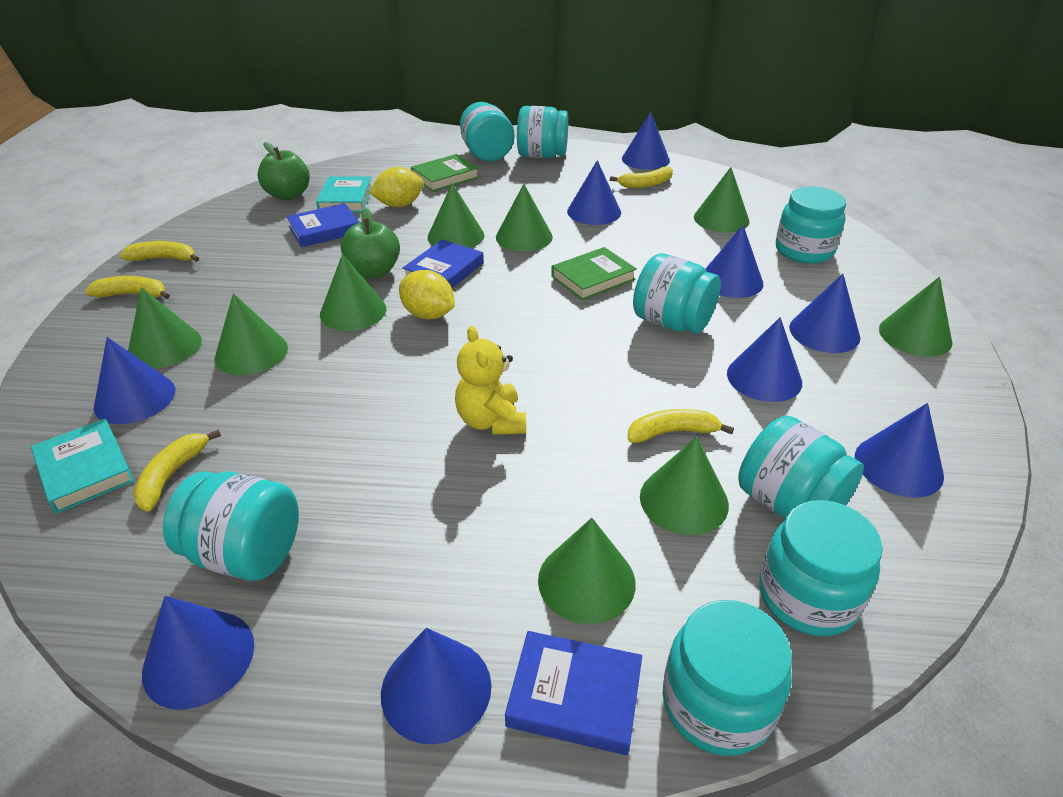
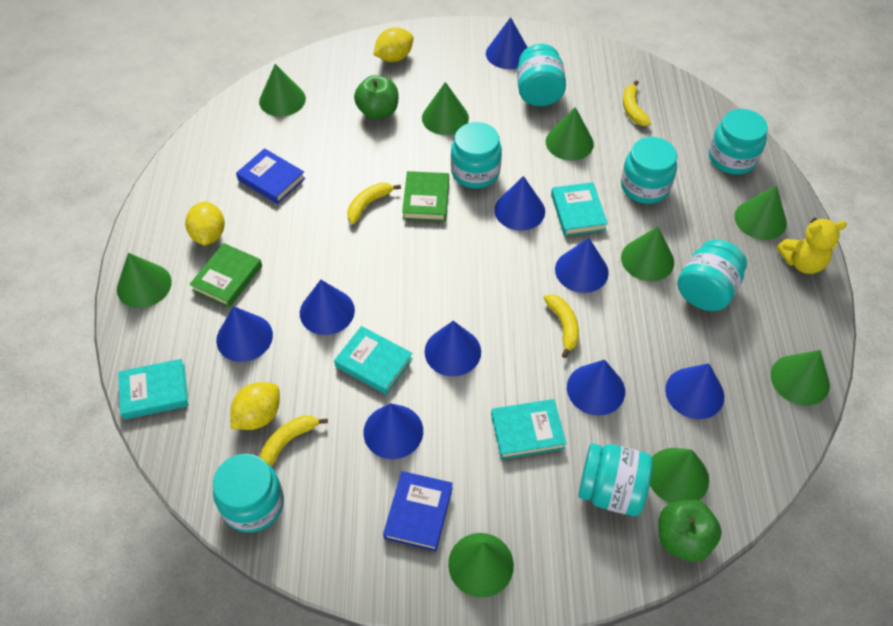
blue book: [286,203,360,247] [402,239,484,288] [505,631,642,755] = 3 -> [236,148,306,204] [383,471,453,551] = 2
turquoise book: [31,418,134,514] [316,176,372,212] = 2 -> [118,359,189,420] [334,326,413,395] [491,399,567,459] [551,182,608,236] = 4
turquoise jar: [163,471,299,581] [460,102,514,161] [517,106,568,158] [633,254,721,334] [663,600,792,756] [738,415,864,519] [759,500,883,636] [776,187,846,264] = 8 -> [213,454,284,533] [451,122,502,188] [517,44,566,106] [578,443,653,516] [621,137,677,204] [677,239,747,311] [709,109,768,175] = 7
yellow banana: [85,276,170,299] [120,241,199,262] [133,430,221,512] [610,167,673,188] [628,409,734,443] = 5 -> [260,415,328,467] [347,183,401,224] [544,294,579,358] [623,80,651,126] = 4
yellow lemon: [369,167,424,207] [399,270,455,319] = 2 -> [185,202,225,246] [230,382,280,430] [373,27,414,62] = 3

